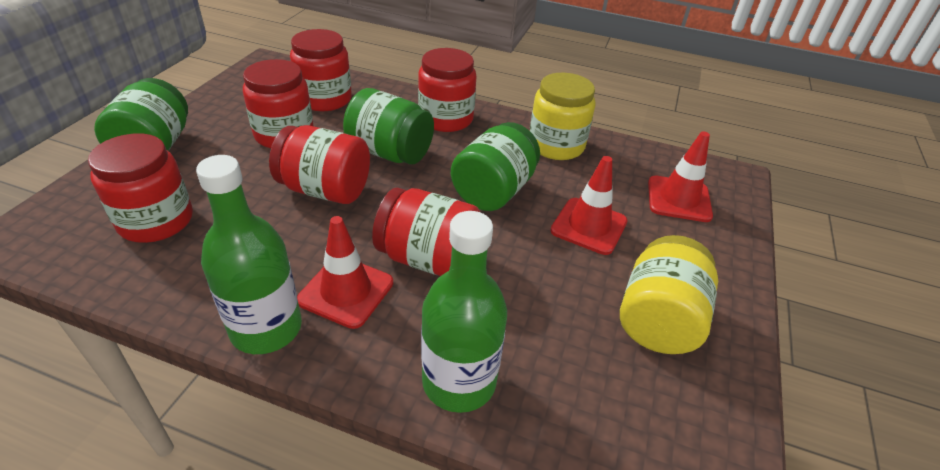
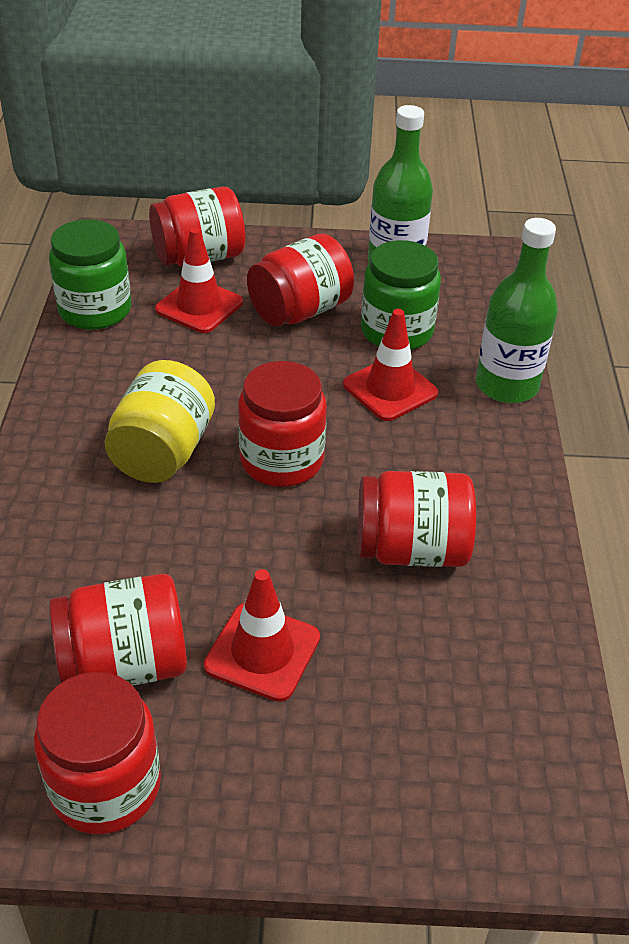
green jar: [94,78,188,151] [343,88,434,164] [451,122,540,211] = 3 -> [49,219,131,330] [361,240,441,350] = 2
yellow jar: [530,73,596,160] [620,235,718,354] = 2 -> [105,360,215,483] = 1

